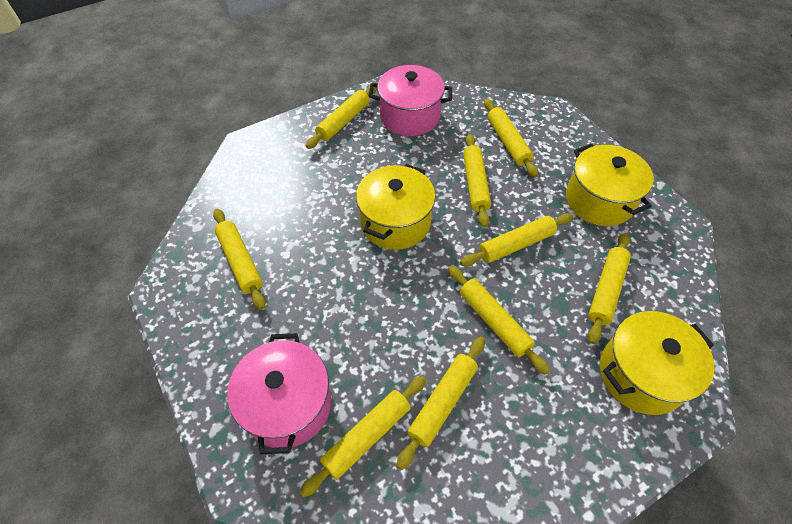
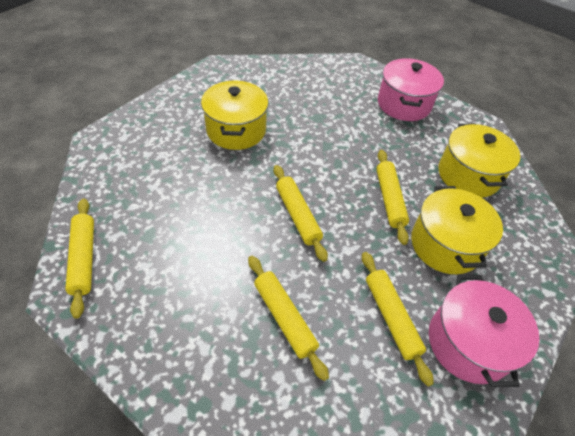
yellow rolling pin: [213,209,266,310] [300,376,426,497] [306,85,377,149] [397,337,485,470] [448,265,550,375] [460,213,573,266] [463,134,491,227] [484,99,538,177] [588,233,631,344] = 9 -> [65,198,94,319] [248,256,329,381] [274,165,328,262] [362,252,434,386] [376,150,409,245] = 5

